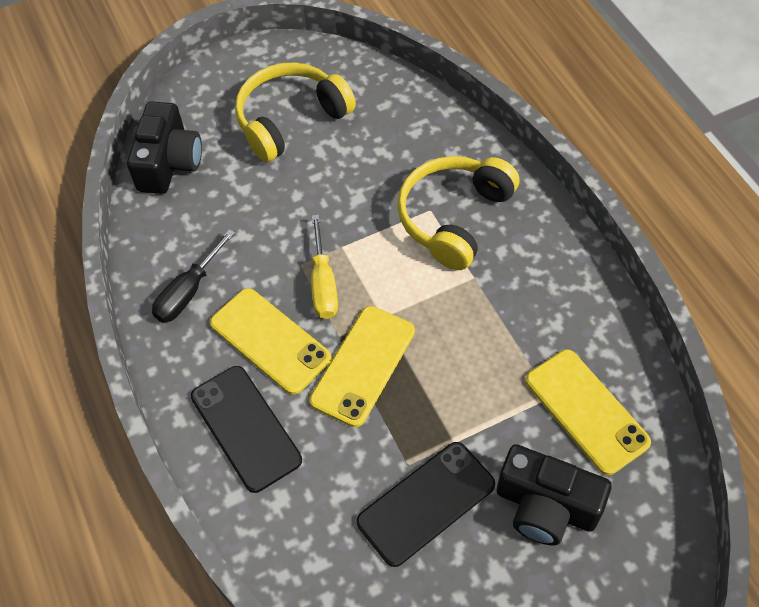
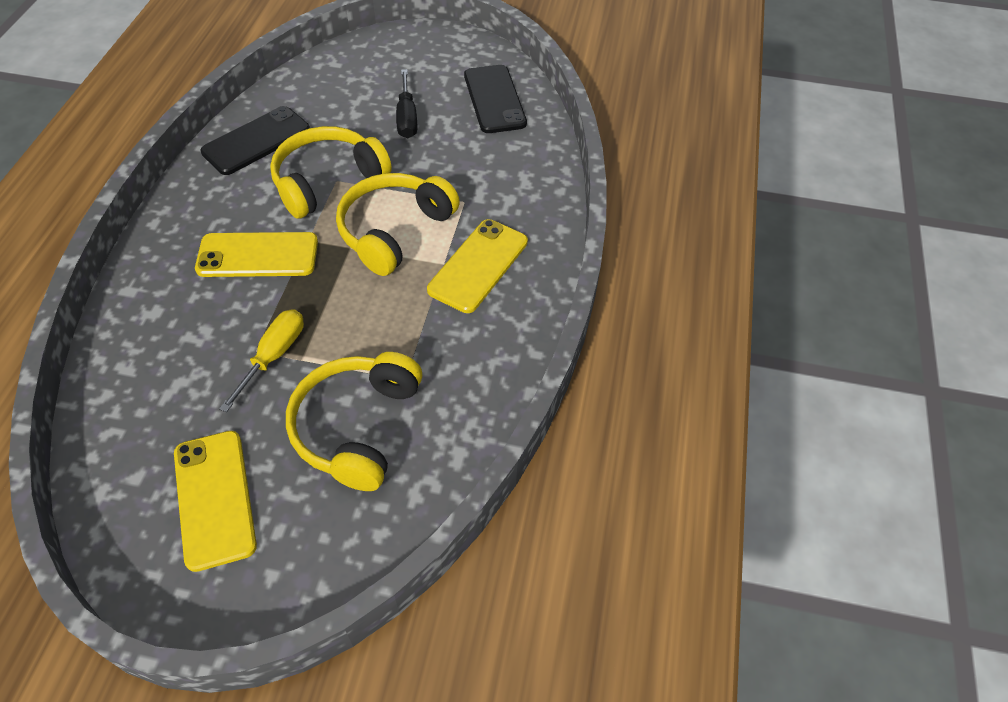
black camera: [127,101,202,194] [497,444,612,545] = 2 -> none = 0
yellow headphones: [235,63,356,162] [397,156,519,270] = 2 -> [270,126,392,219] [286,352,422,491] [336,173,460,276] = 3

